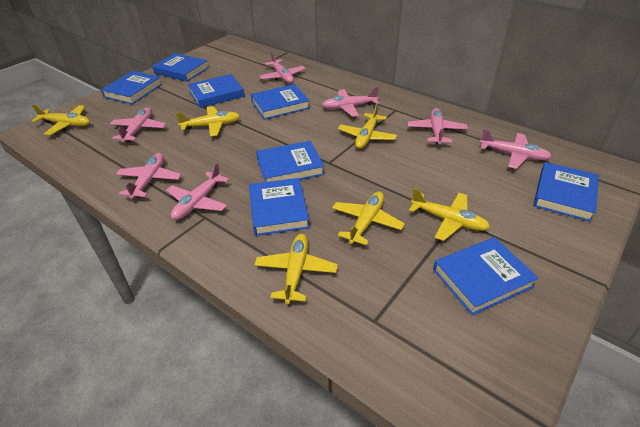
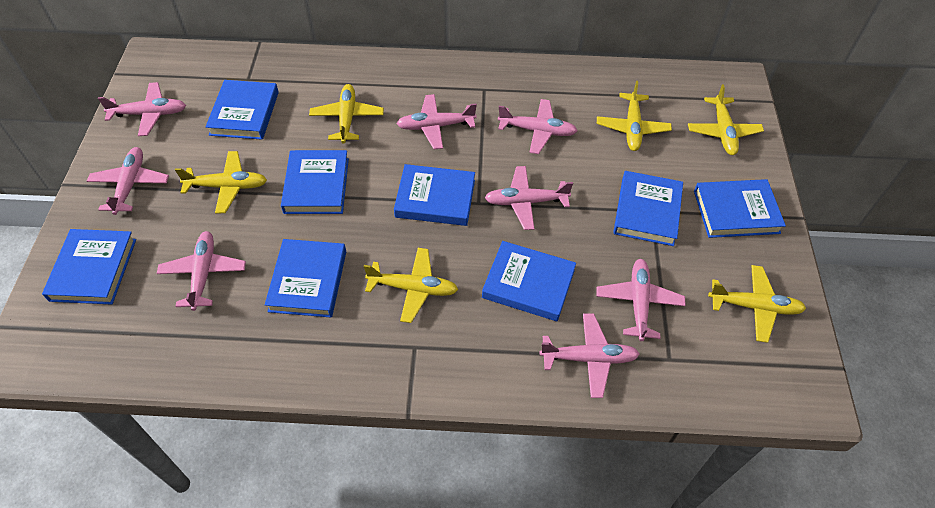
pink plane: [110,107,166,143] [116,153,181,199] [166,162,229,220] [259,51,305,83] [322,87,379,117] [408,108,468,145] [480,129,552,169] = 7 -> [87,147,169,215] [98,82,186,136] [157,231,246,311] [396,94,477,149] [485,166,573,230] [498,99,578,154] [540,313,640,398] [596,259,686,341] = 8

